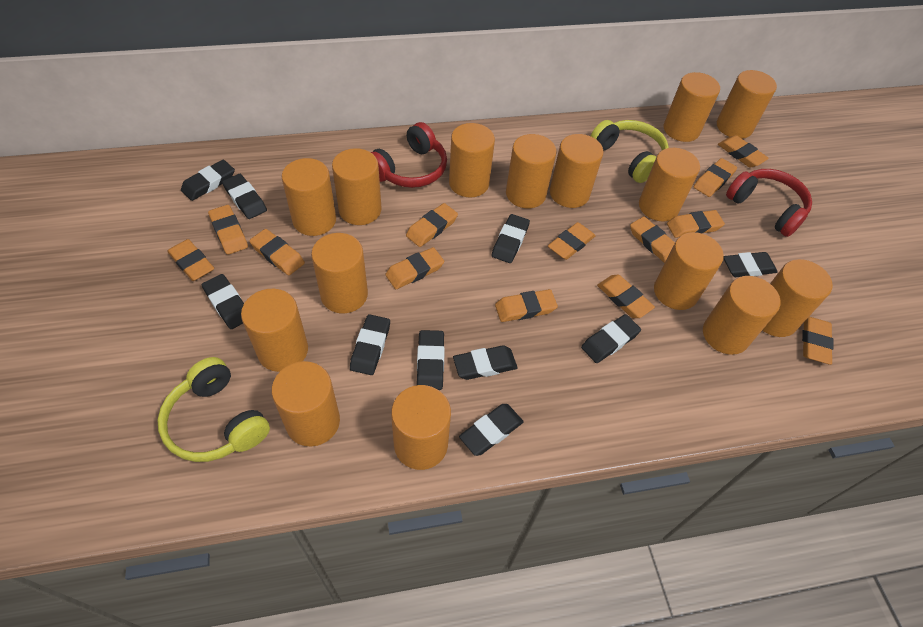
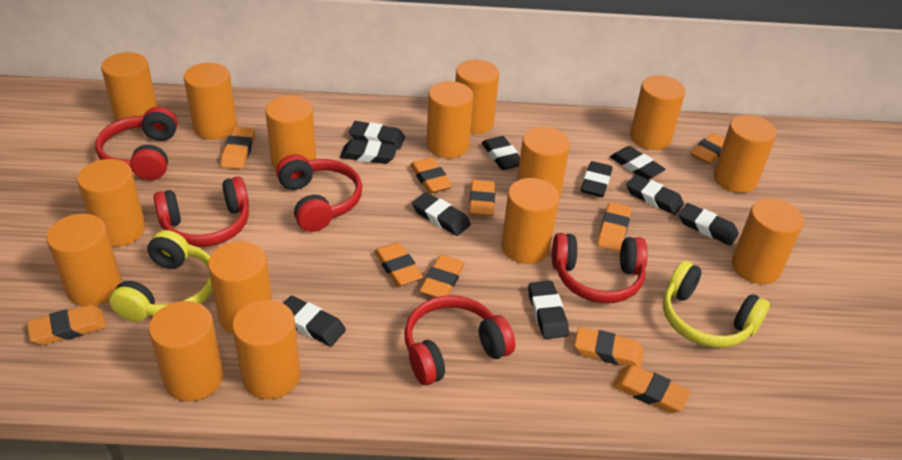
orange eraser: [167,239,214,281] [208,205,248,255] [249,229,305,275] [385,247,444,289] [406,203,458,247] [495,289,558,322] [548,222,596,260] [597,275,655,318] [630,216,675,263] [667,210,725,238] [694,158,737,197] [718,135,769,168] [802,317,834,365] = 13 -> [27,305,106,345] [221,127,255,169] [374,242,423,286] [410,157,452,194] [420,255,465,297] [469,180,495,216] [575,327,643,368] [597,202,631,252] [613,365,691,413] [690,133,725,165] = 10
red headphones: [371,122,447,188] [726,169,812,237] = 2 -> [95,107,177,180] [153,177,249,247] [276,154,362,232] [404,295,515,385] [552,233,648,303] = 5

